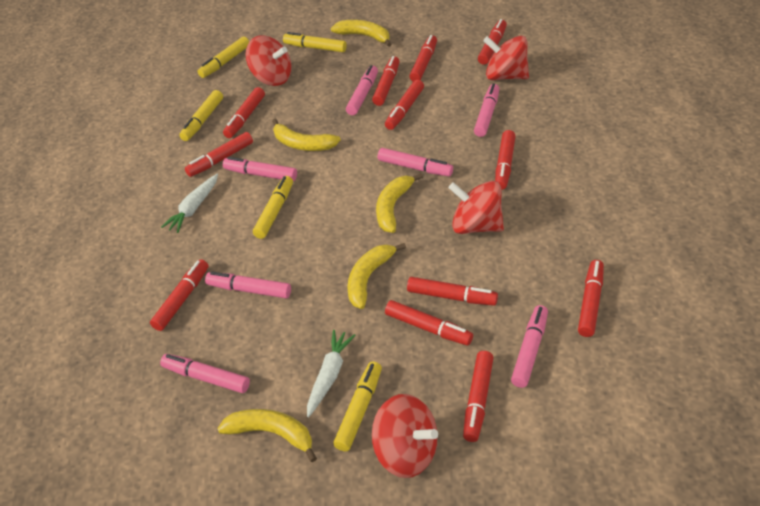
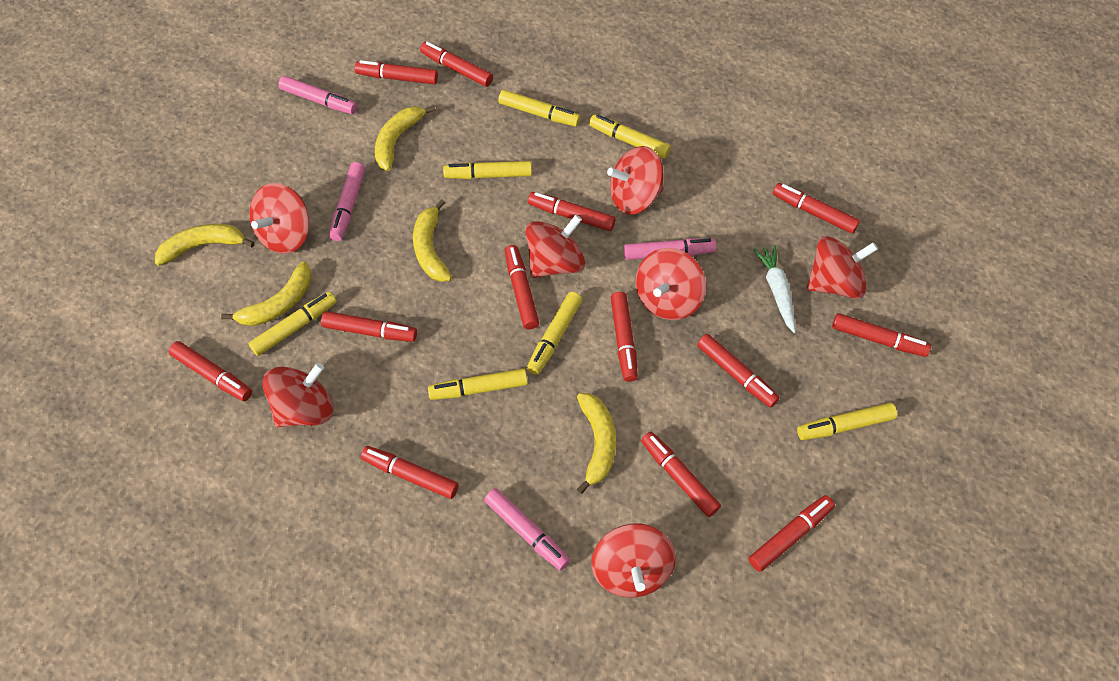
pink marker: [160,354,250,393] [205,272,291,299] [223,157,297,181] [346,65,378,115] [378,148,453,176] [474,84,499,137] [511,305,548,388] = 7 -> [278,76,357,114] [329,162,365,241] [484,488,570,571] [624,238,717,260] = 4
red marker: [150,259,209,331] [185,132,253,177] [223,87,265,138] [372,56,400,106] [385,80,424,130] [385,300,473,346] [407,277,498,306] [409,35,437,82] [463,351,494,442] [478,19,507,65] [495,130,515,190] [578,260,604,337] = 12 -> [169,341,252,401] [321,311,417,342] [355,60,438,85] [361,446,459,499] [420,42,493,87] [505,245,539,329] [528,192,616,231] [611,292,638,382] [641,432,721,517] [697,334,780,408] [748,495,835,572] [773,183,860,234] [832,313,931,357] = 13
red spinning top: [246,35,291,86] [372,394,438,478] [448,181,504,234] [483,36,529,80] = 4 -> [249,183,310,254] [262,363,334,427] [525,215,585,278] [591,523,676,598] [607,146,664,215] [636,248,706,320] [807,236,878,299] = 7
white carrot: [161,174,218,233] [307,330,356,417] = 2 -> [753,245,796,333] = 1
yellow marker: [179,90,223,141] [198,36,249,78] [253,176,293,239] [283,32,347,52] [333,361,382,451] = 5 -> [248,291,337,356] [428,368,528,400] [443,161,532,179] [498,90,581,127] [527,292,582,375] [589,114,671,159] [797,403,897,440] = 7

